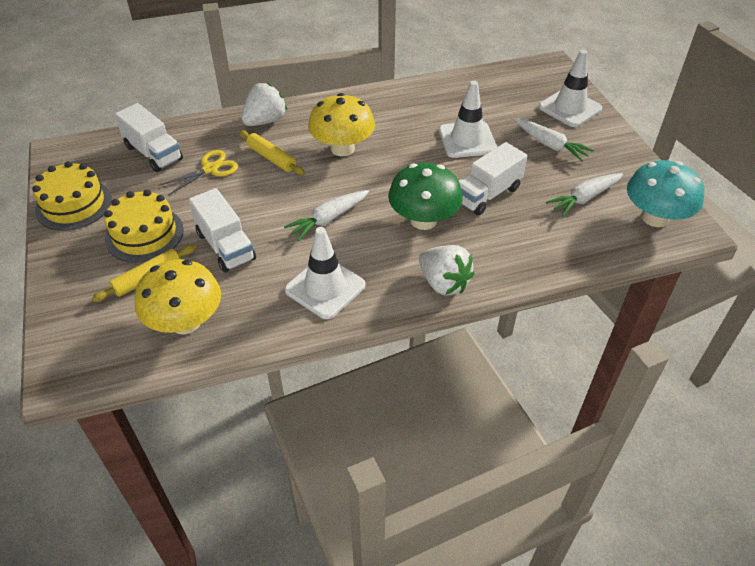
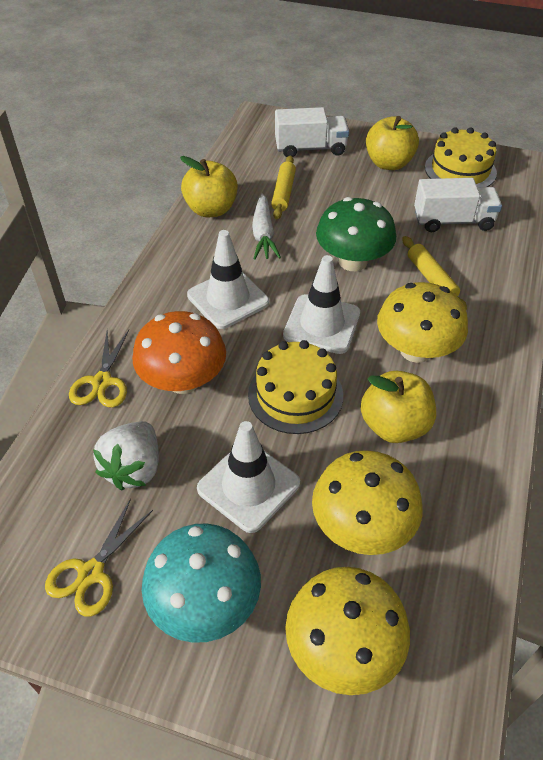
orange mushroom: none = 0 -> [132,311,226,394] = 1
white carrot: [284,190,369,241] [514,118,594,162] [546,173,623,217] = 3 -> [252,193,281,260] = 1
white strawberry: [242,83,287,126] [419,245,475,296] = 2 -> [93,421,159,490] = 1
white truck: [115,103,183,172] [189,188,256,272] [459,142,527,215] = 3 -> [275,107,349,157] [414,178,502,232] = 2
yellow apple: none = 0 -> [180,156,238,217] [361,371,436,443] [366,116,419,170] = 3
yellow mushroom: [135,259,221,335] [308,93,375,156] = 2 -> [285,567,410,695] [312,450,423,555] [377,282,468,363] = 3
yellow scissors: [158,150,238,196] = 1 -> [45,499,153,617] [69,330,129,408] = 2

